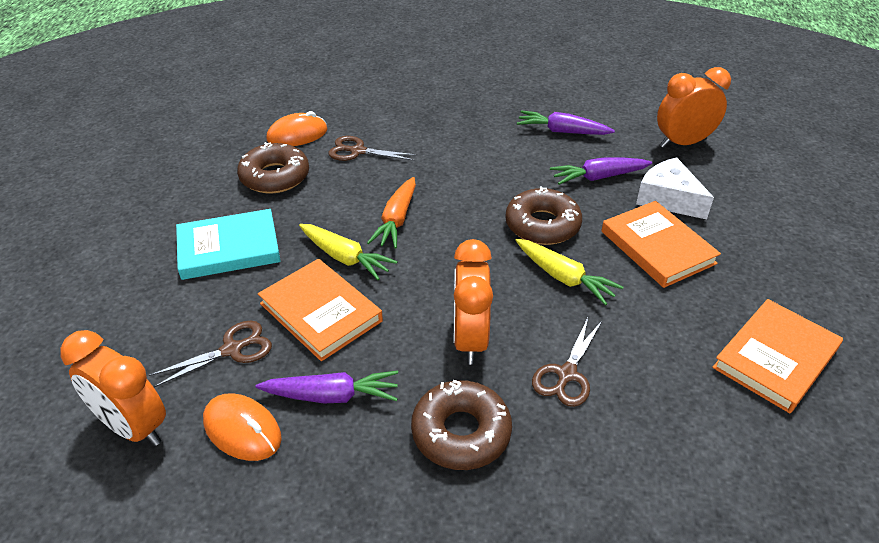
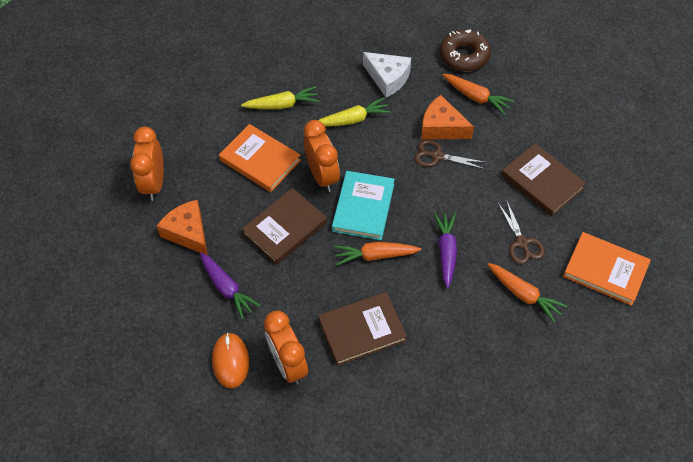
brown book: none = 0 -> [242,188,327,265] [318,292,407,366] [501,143,586,217] = 3
brown donut: [237,142,309,193] [411,380,512,470] [505,187,582,245] = 3 -> [440,29,491,71] = 1
brown scissors: [149,321,272,387] [328,136,417,161] [532,318,602,407] = 3 -> [414,139,486,169] [498,201,545,264] = 2
orange book: [258,259,383,361] [601,201,721,288] [712,299,843,413] = 3 -> [219,124,301,192] [563,232,651,306] = 2
orange carrot: [367,177,416,249] = 1 -> [334,242,421,265] [443,74,514,115] [488,263,567,323] = 3
orange cheese: none = 0 -> [157,200,208,256] [421,95,474,139] = 2
orange mouse: [203,393,282,461] [267,111,327,146] = 2 -> [212,333,249,388] = 1
purple carrot: [256,371,398,403] [517,110,615,135] [550,158,652,185] = 3 -> [200,253,261,320] [434,213,457,288] = 2

